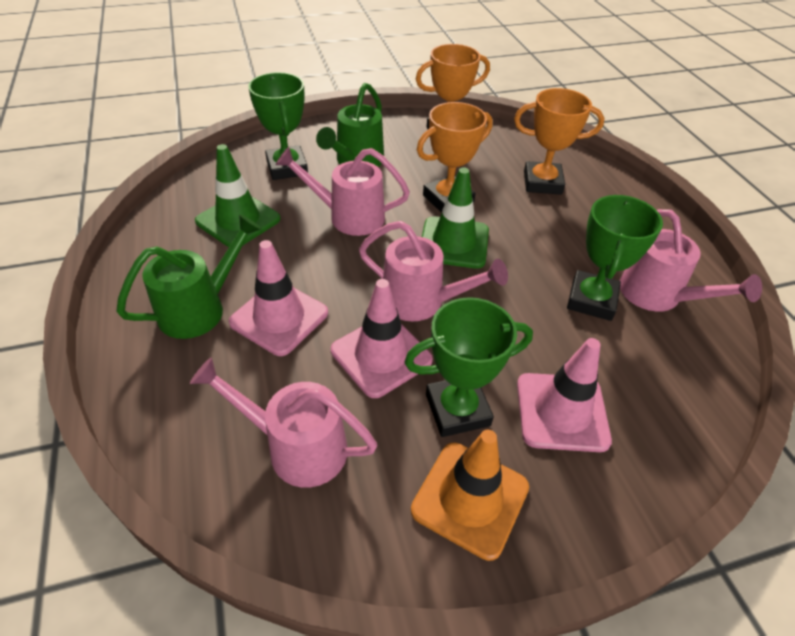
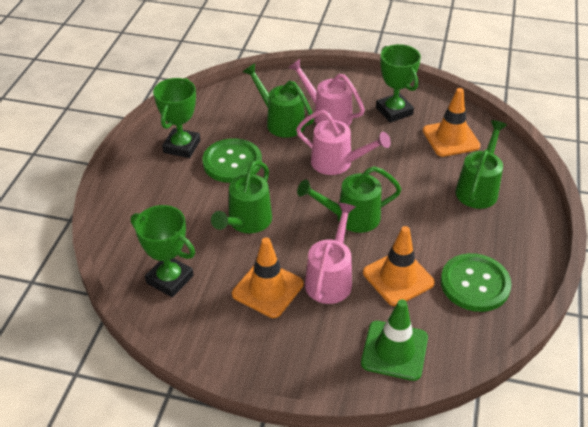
green button: none = 0 -> [202,138,262,183] [441,253,512,312] = 2
green traffic cone: [195,144,281,247] [422,167,489,269] = 2 -> [361,299,428,381] = 1
green watering can: [116,214,262,339] [316,83,384,167] = 2 -> [211,160,272,233] [243,63,314,138] [297,166,402,233] [455,120,507,209] = 4
orange traffic cone: [411,430,529,561] = 1 -> [232,237,303,318] [363,226,435,306] [423,88,481,157] = 3
orange trophy: [416,44,490,129] [417,102,493,213] [514,88,604,195] = 3 -> none = 0
pink traffic cone: [229,240,328,356] [331,279,433,398] [517,338,612,452] = 3 -> none = 0
pink watering can: [190,357,377,488] [275,147,410,236] [359,221,508,322] [620,209,762,312] = 4 -> [288,59,365,126] [296,110,391,175] [305,202,356,304] = 3

